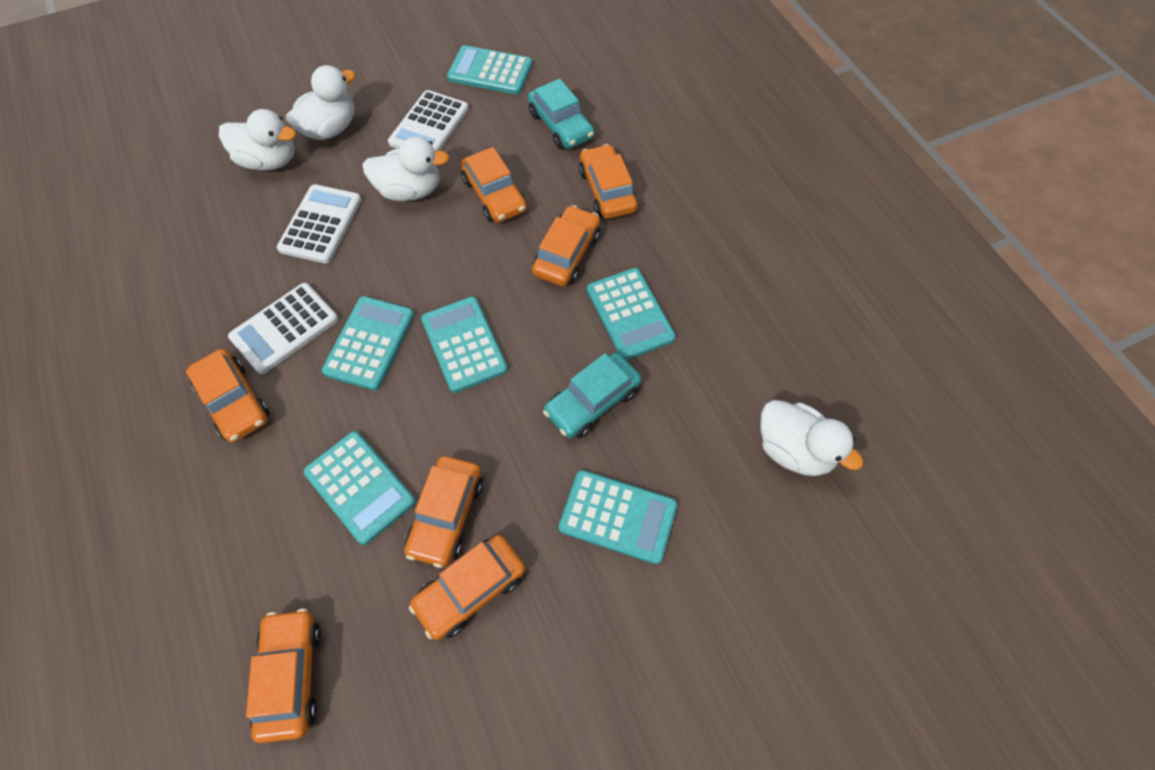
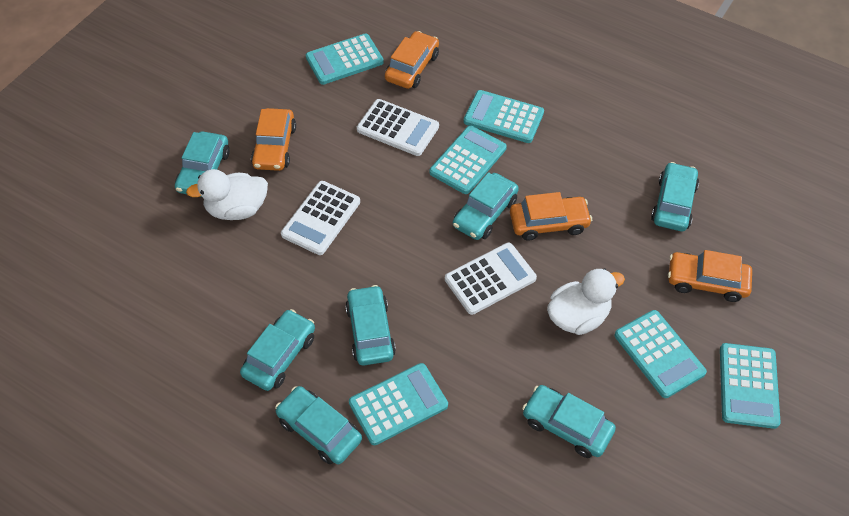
orange car: [186,349,270,442] [246,608,321,743] [404,456,483,568] [409,535,525,640] [461,147,527,223] [532,205,600,286] [579,144,638,219] = 7 -> [251,108,296,171] [385,31,439,89] [510,192,592,241] [668,250,752,302] = 4
turquoise car: [528,79,594,149] [543,353,641,438] = 2 -> [175,131,230,197] [240,309,315,391] [275,386,362,465] [345,285,396,365] [453,172,519,240] [522,385,616,458] [651,162,699,231] = 7
white duck: [219,109,296,171] [285,65,356,140] [362,137,449,201] [760,400,863,476] = 4 -> [186,169,268,220] [547,268,625,335] = 2

